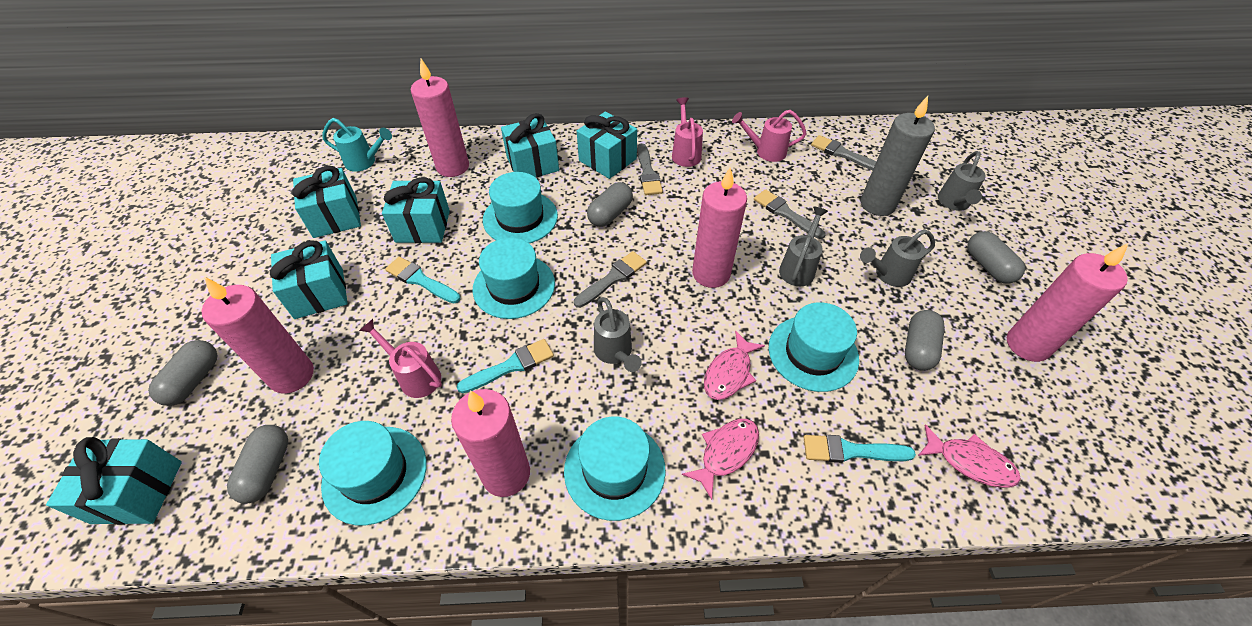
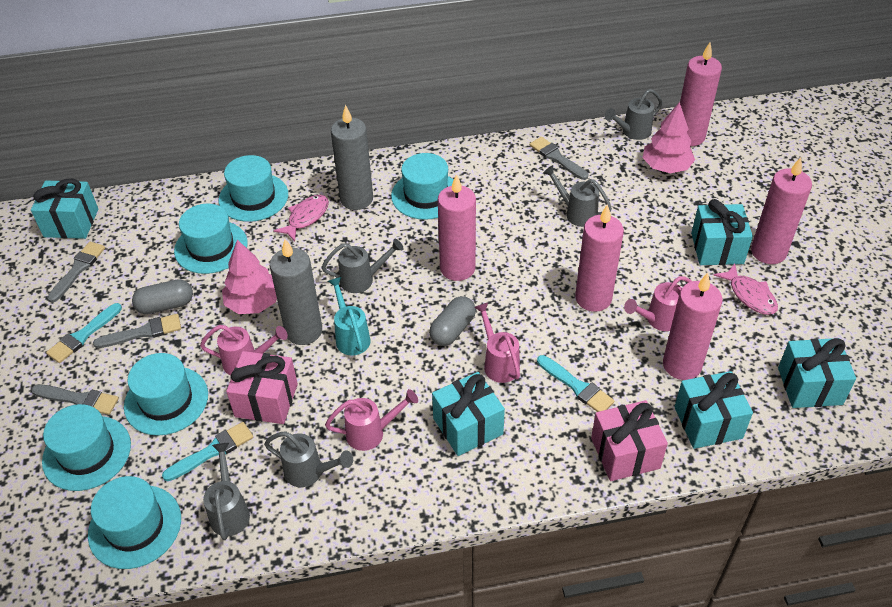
grey candle: [861,96,935,216] = 1 -> [270,239,322,345] [331,105,373,210] = 2
grey capsule: [148,340,218,406] [227,425,288,504] [587,182,633,227] [905,310,945,371] [967,231,1025,283] = 5 -> [132,279,193,314] [429,296,476,346] = 2
grey watering can: [594,297,642,372] [779,206,828,286] [860,229,935,287] [938,151,986,211] = 4 -> [203,443,250,540] [264,431,353,487] [322,239,404,293] [543,165,612,227] [605,89,663,140] = 5
pink fish: [682,419,759,500] [704,331,765,400] [918,424,1021,488] = 3 -> [274,195,329,241] [713,264,778,315] = 2
pink gift: none = 0 -> [226,351,298,424] [591,400,668,481] = 2
pink tree: none = 0 -> [222,240,277,314] [643,102,695,173] = 2
pink watering can: [359,319,442,398] [672,97,703,167] [732,110,807,162] = 3 -> [200,325,288,375] [325,389,418,451] [474,302,520,383] [624,276,692,331] = 4
turquoise gift: [46,437,182,525] [270,240,348,319] [293,166,361,238] [382,177,450,243] [501,113,559,177] [577,112,637,179] = 6 -> [31,179,98,239] [432,372,505,456] [675,371,753,449] [691,199,753,265] [778,338,856,408] = 5
turquoise hat: [319,421,427,525] [472,238,555,319] [483,172,558,243] [564,416,666,521] [769,302,859,392] = 5 -> [42,404,131,491] [88,476,181,569] [124,353,208,436] [174,204,248,274] [219,155,288,222] [391,153,454,220] = 6

